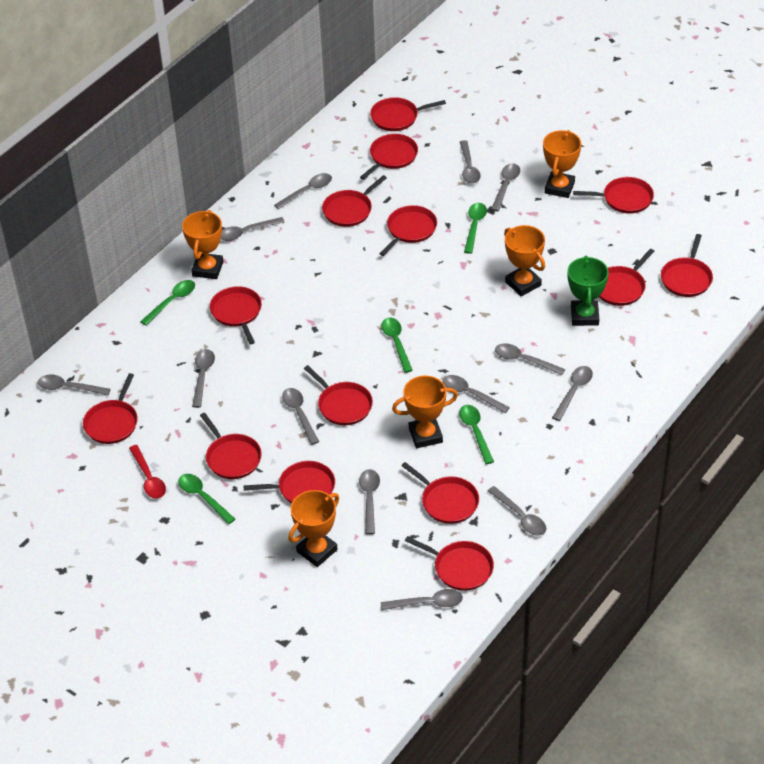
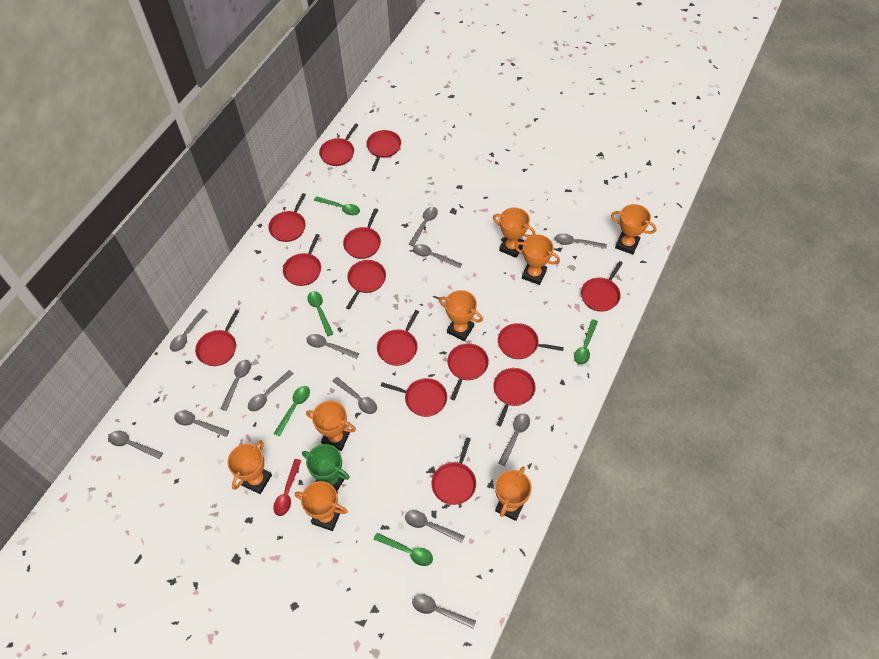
orange trophy: [182,210,223,279] [288,490,339,567] [392,376,458,448] [504,225,545,297] [543,130,581,198] = 5 -> [227,440,272,494] [295,481,348,531] [306,401,356,451] [439,290,483,341] [493,207,536,258] [495,466,532,521] [515,235,560,285] [611,204,656,255] = 8

